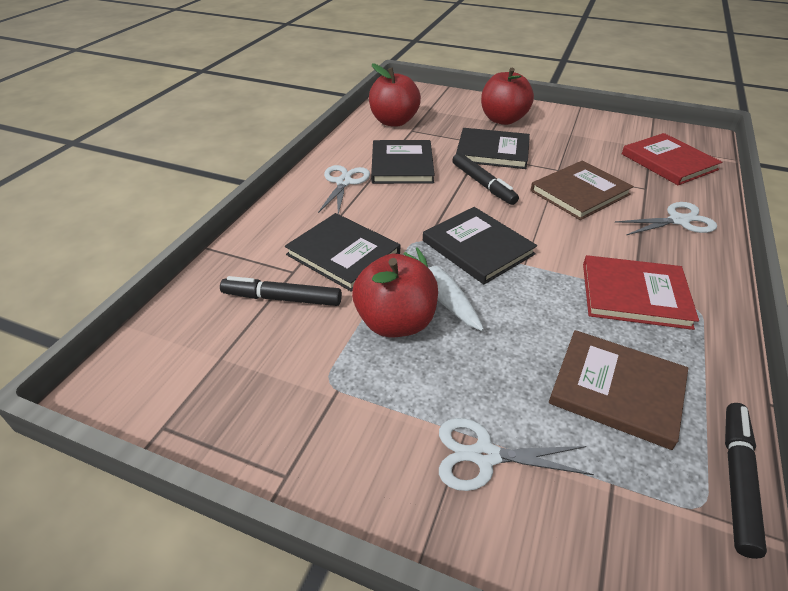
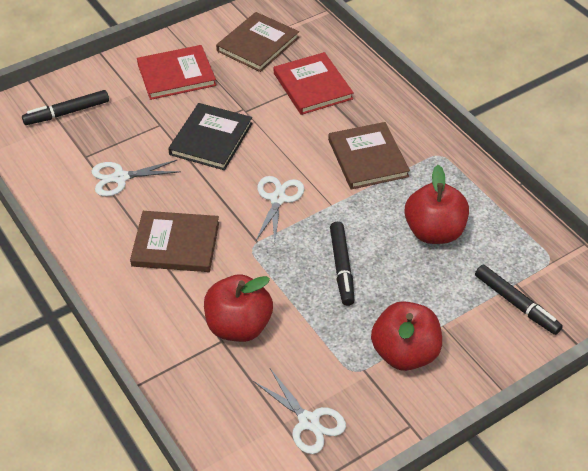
black book: [285,213,400,292] [371,140,435,184] [423,207,537,284] [456,128,530,169] = 4 -> [168,103,253,170] = 1
brown book: [530,160,633,220] [549,330,688,450] = 2 -> [130,211,219,272] [216,12,299,72] [328,122,410,189] = 3
white carrot: [404,247,484,331] = 1 -> none = 0

